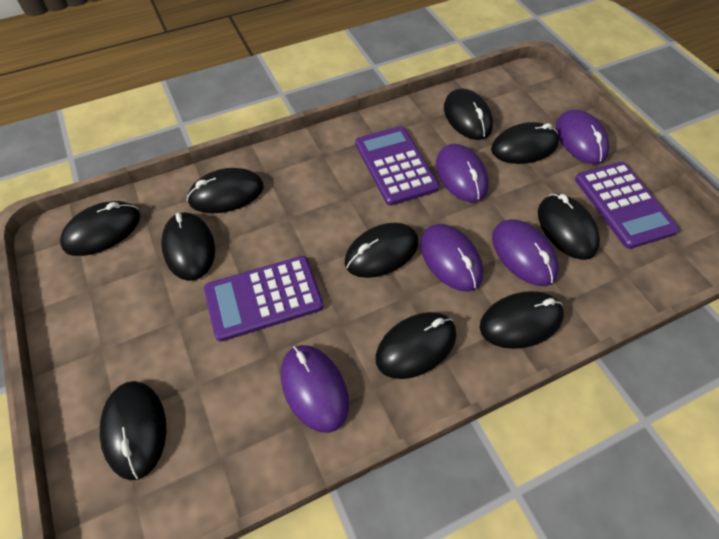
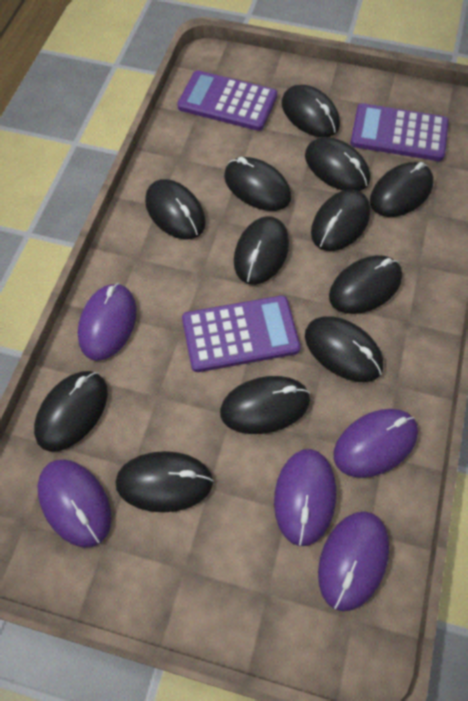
black mouse: [60,201,140,256] [100,381,166,480] [161,212,215,281] [187,168,264,213] [345,223,418,278] [376,312,456,379] [444,89,493,140] [480,291,564,349] [491,122,559,164] [538,194,600,260] = 10 -> [34,371,108,452] [115,451,213,512] [145,179,206,239] [220,376,310,434] [224,157,291,211] [234,216,289,285] [282,85,340,137] [305,137,370,191] [305,316,383,382] [311,189,370,251] [329,255,402,314] [370,162,433,217] = 12

